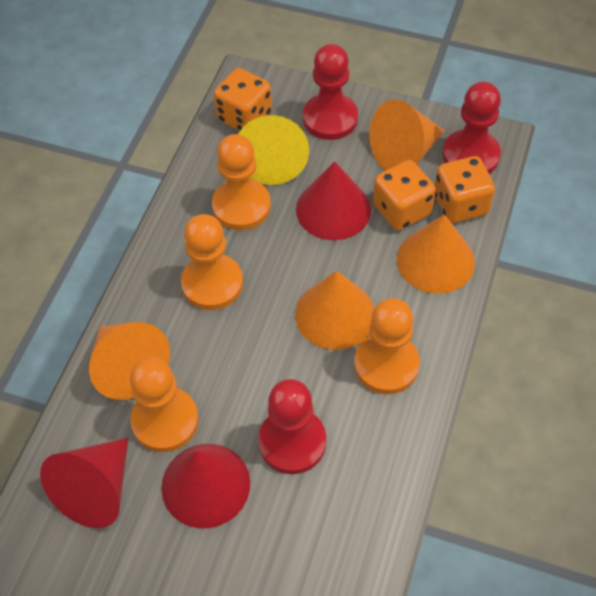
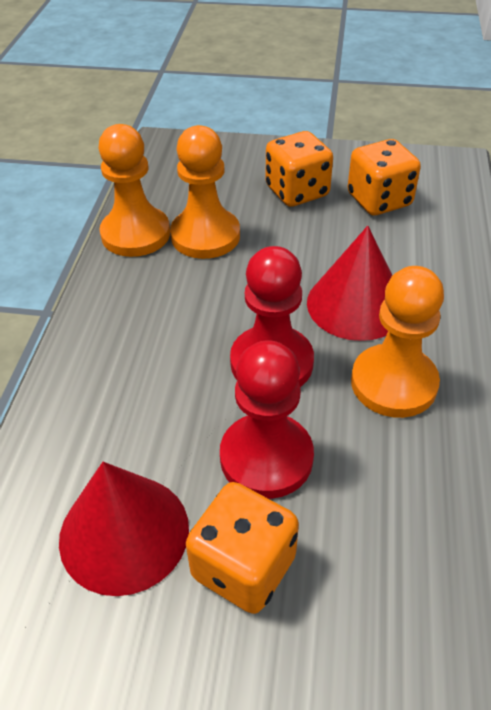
orange cone: [89,322,170,400] [295,271,375,350] [369,100,445,171] [397,214,475,294] = 4 -> none = 0
orange pawn: [130,357,199,452] [181,214,243,310] [212,134,271,230] [354,298,420,394] = 4 -> [98,124,170,257] [170,125,240,259] [351,266,444,418] = 3
red cone: [40,438,128,528] [161,444,250,528] [296,161,371,240] = 3 -> [59,462,189,596] [307,226,392,341] = 2
red pawn: [258,379,326,474] [303,44,358,140] [443,82,501,174] = 3 -> [220,340,314,499] [230,246,314,387] = 2
yellow cone: [238,115,309,185] = 1 -> none = 0

